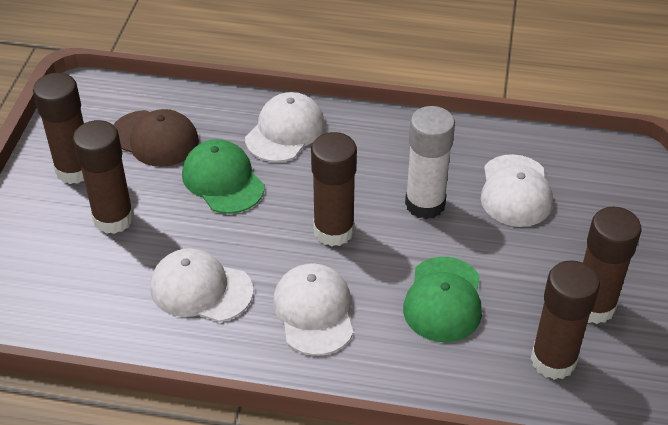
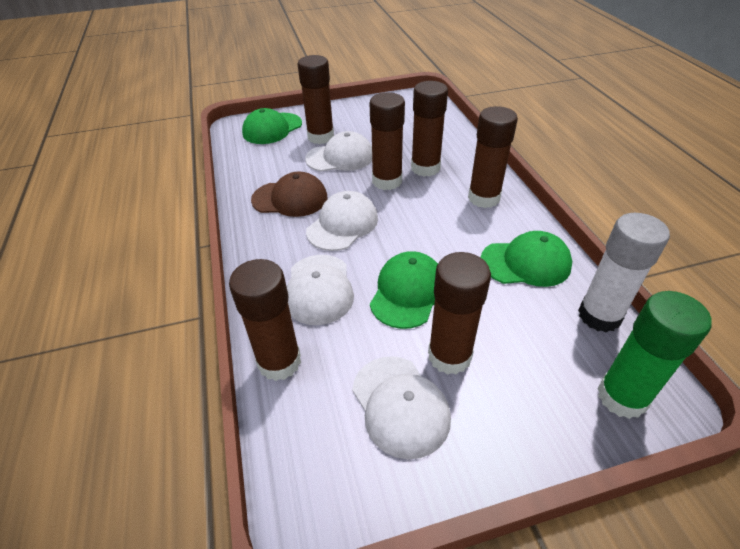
brown glue stick: [33,73,84,184] [73,120,134,234] [311,132,357,246] [531,260,600,380] [583,207,642,324] = 5 -> [229,259,301,381] [298,55,334,144] [370,92,405,190] [411,81,448,177] [428,252,491,375] [468,106,518,208] = 6
green cap: [182,139,265,214] [403,257,482,342] = 2 -> [242,108,302,144] [370,251,438,329] [481,231,572,287] = 3
green glue stick: none = 0 -> [597,291,711,419] = 1

